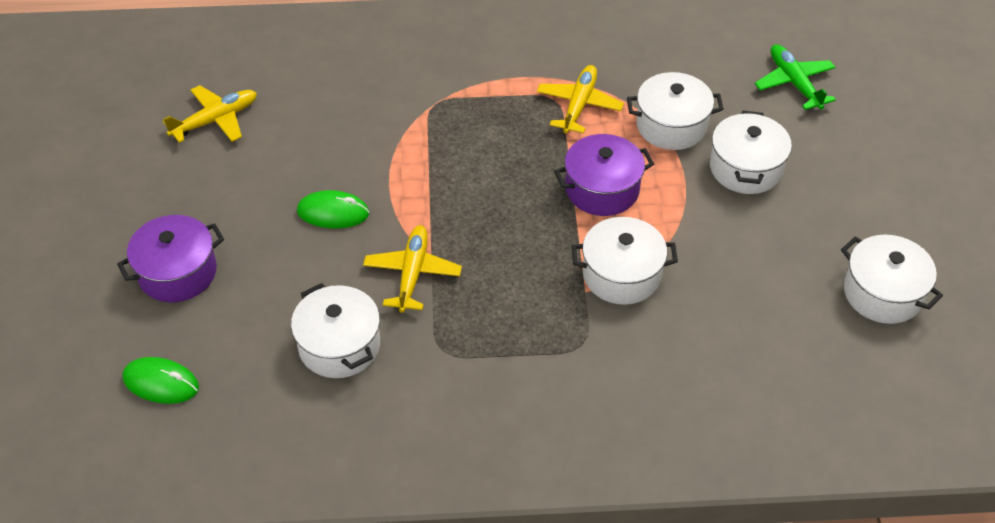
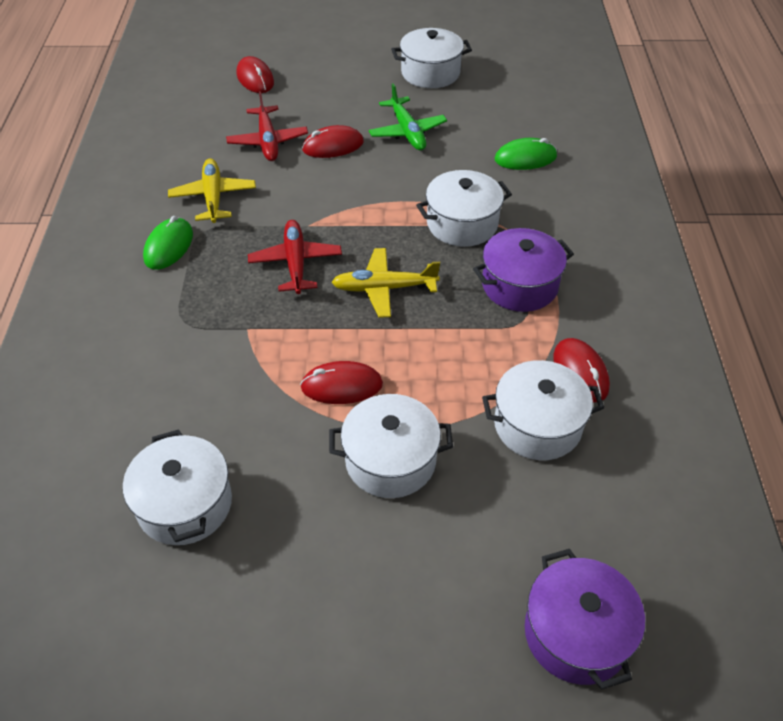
red mouse: none = 0 -> [237,56,274,93] [300,361,383,404] [302,125,364,158] [553,338,610,402] = 4
red plane: none = 0 -> [226,91,308,161] [248,220,342,294] = 2
yellow plane: [163,85,257,143] [363,225,462,313] [537,65,624,133] = 3 -> [168,158,256,223] [331,248,440,318] = 2

